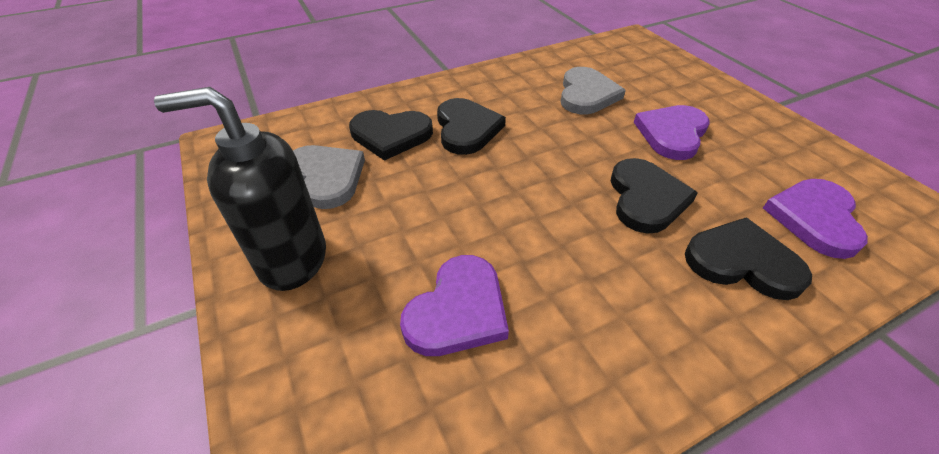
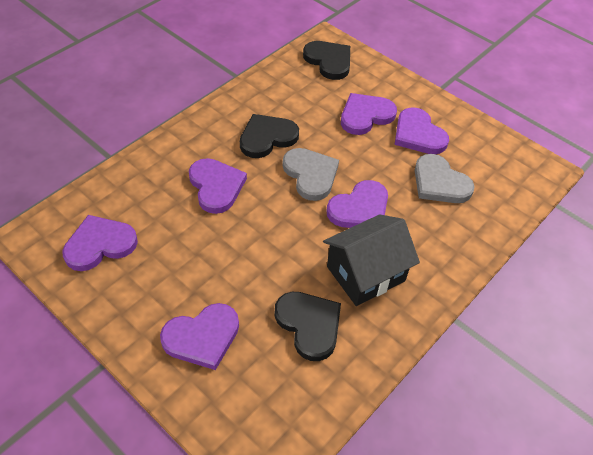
black heart: [349,110,433,161] [437,98,506,155] [611,158,698,234] [685,218,812,300] = 4 -> [240,114,299,158] [275,292,341,361] [303,41,350,80] = 3
black house: none = 0 -> [323,214,420,306] = 1
black soap dispenser: [154,87,326,291] = 1 -> none = 0
purple heart: [400,255,509,356] [634,105,710,160] [763,179,868,259] = 3 -> [62,215,138,271] [160,303,239,370] [189,158,247,214] [326,180,388,228] [341,93,397,135] [395,107,449,154] = 6

